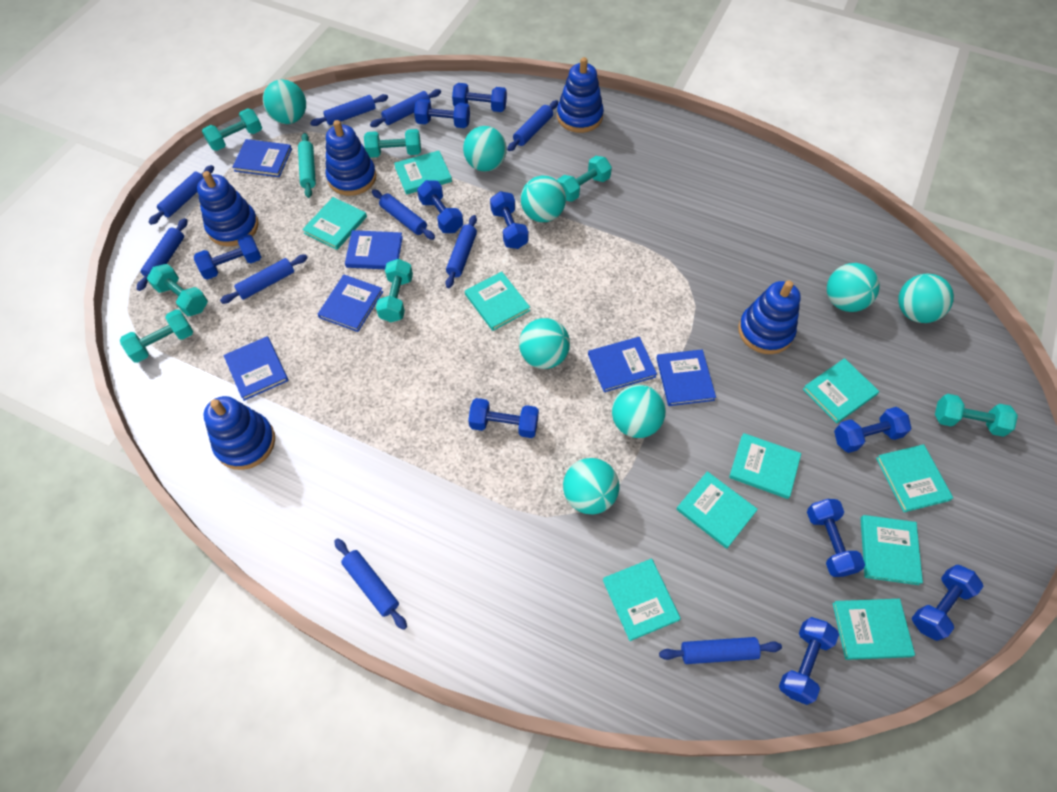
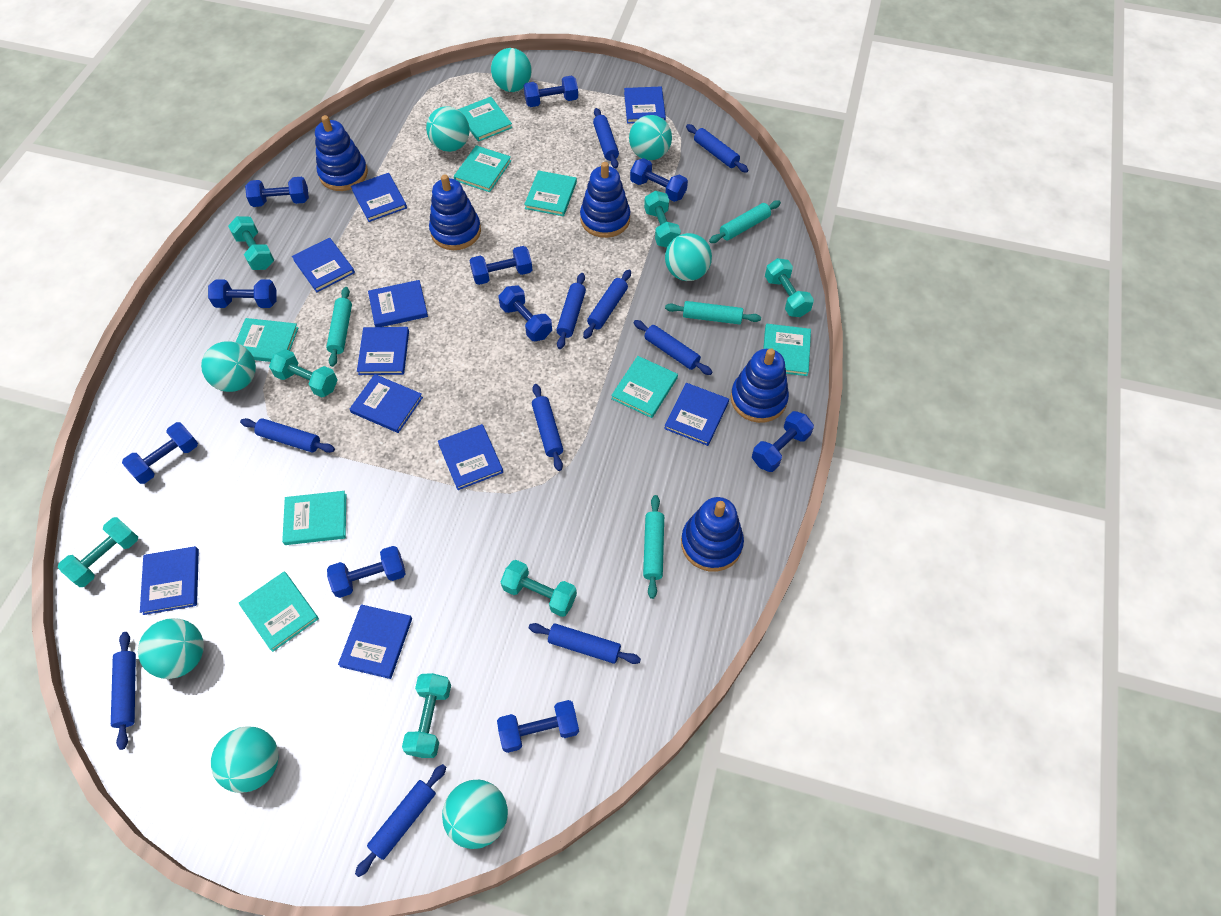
blue book: [223,336,288,401] [232,139,292,177] [318,275,383,332] [345,230,403,269] [588,337,657,392] [656,349,716,406] = 6 -> [140,546,199,615] [292,238,355,292] [338,604,412,679] [349,374,423,433] [351,173,407,222] [357,327,409,375] [368,280,428,327] [438,424,503,490] [624,87,666,124] [664,383,729,446] = 10
turquoise book: [302,197,367,250] [394,151,452,195] [465,272,530,331] [603,559,681,641] [676,471,758,549] [729,433,801,499] [803,358,879,423] [832,599,915,660] [860,515,923,585] [876,444,953,512] = 10 -> [236,318,299,362] [239,572,319,652] [282,491,346,545] [454,145,511,192] [458,97,512,142] [524,170,577,216] [611,356,678,418] [763,324,811,376] = 8
turquoise rolling pin: [298,133,316,198] = 1 -> [326,287,352,367] [643,495,664,599] [665,301,761,325] [709,200,781,243] = 4

